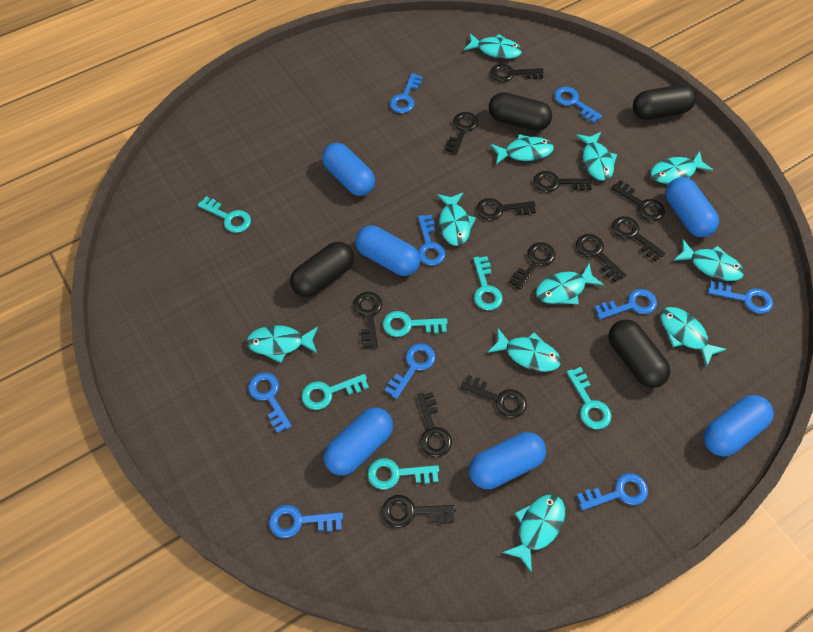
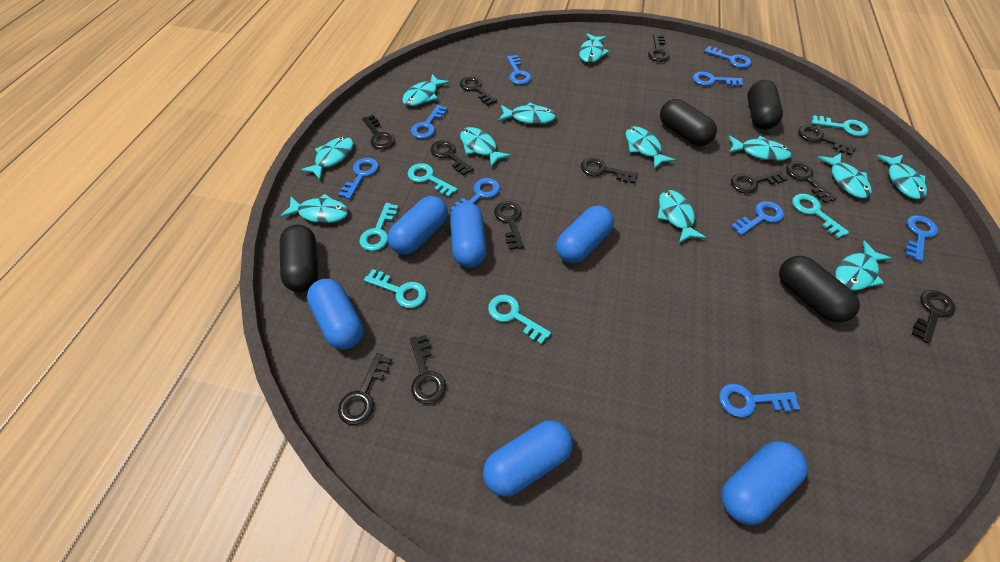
turquoise fish: [246,325,318,363] [437,192,476,246] [464,34,522,59] [487,328,561,372] [490,134,554,165] [502,494,565,573] [536,263,604,305] [576,132,617,181] [650,151,713,184] [660,307,727,367] [673,239,744,281] = 11 -> [280,194,348,223] [300,137,354,180] [402,74,449,106] [460,127,511,167] [498,102,556,124] [579,33,609,63] [626,126,676,169] [657,190,706,243] [728,136,792,161] [817,153,872,199] [835,241,892,291] [877,155,927,200] = 12

